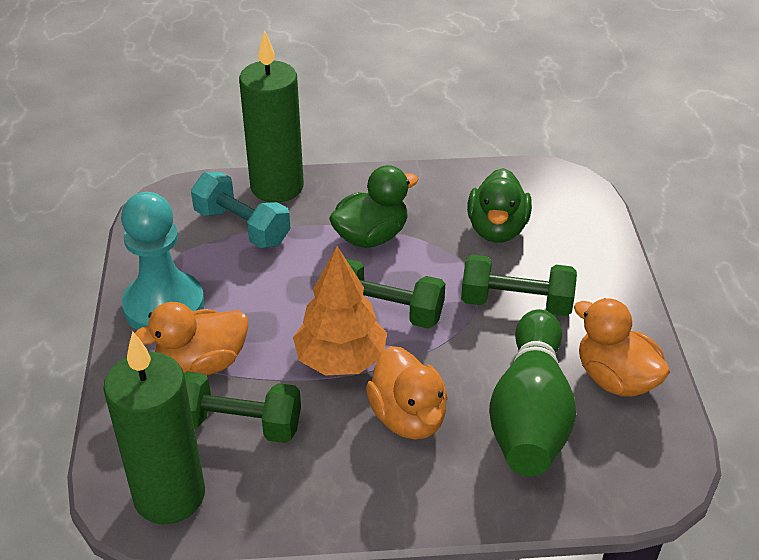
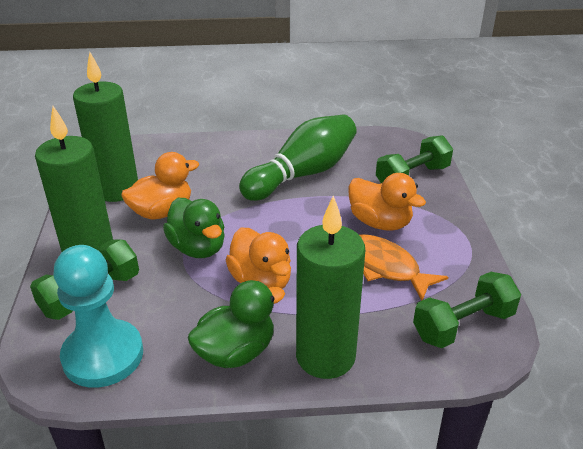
green candle: [103,331,205,524] [239,30,304,202] = 2 -> [35,106,113,252] [73,52,138,202] [296,195,365,379] = 3
orange fish: none = 0 -> [359,234,448,301] = 1
orange tree: [293,246,387,376] = 1 -> none = 0
turquoise dumbbell: [191,172,290,248] = 1 -> none = 0

